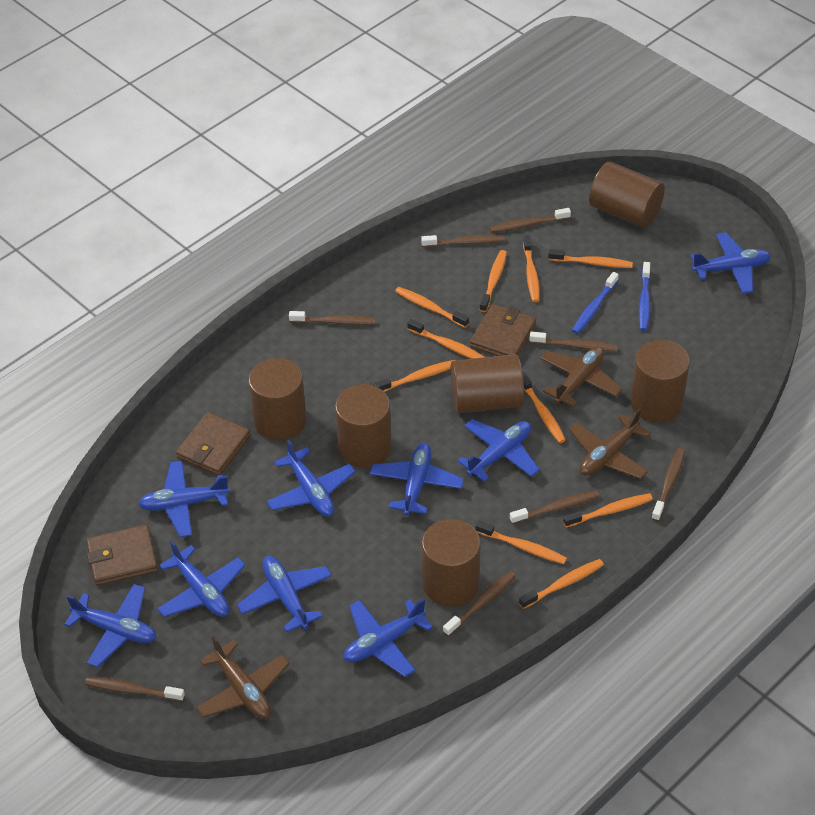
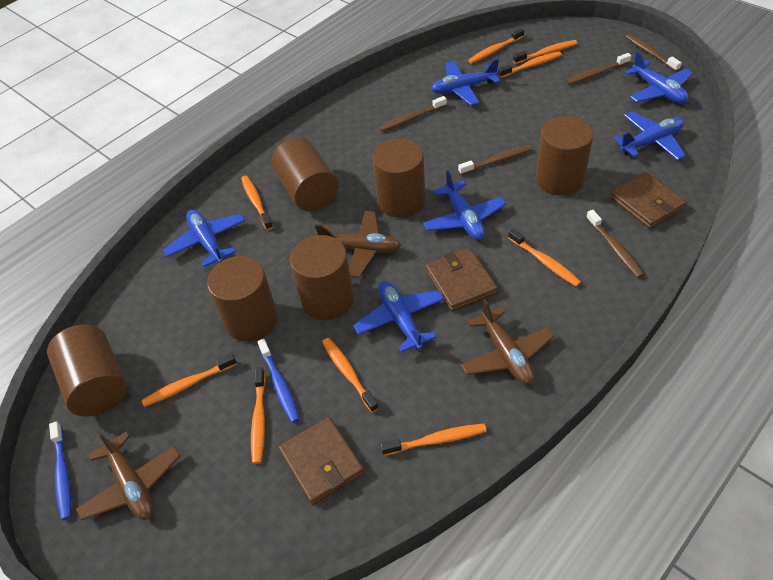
blue plane: [64,584,156,667] [138,461,230,537] [157,540,246,617] [237,556,332,632] [267,439,355,516] [343,599,433,677] [370,443,464,515] [457,419,540,482] [690,232,771,294] = 9 -> [163,210,245,267] [353,281,444,352] [423,170,506,240] [431,59,501,106] [613,112,686,160] [625,51,692,103] = 6
brown toothbrush: [85,677,185,702] [289,311,376,325] [421,235,505,247] [443,571,516,637] [490,208,571,233] [510,490,600,524] [530,331,618,351] [651,448,685,521] = 8 -> [379,96,447,132] [458,145,532,175] [566,53,631,85] [586,210,644,278] [626,34,682,72] = 5
orange toothbrush: [374,360,454,392] [395,287,469,328] [407,319,484,359] [476,521,567,564] [479,250,507,312] [519,559,604,609] [523,235,540,302] [523,372,566,443] [548,249,633,268] [563,493,653,527] = 10 -> [142,353,237,407] [241,176,273,230] [251,367,266,464] [322,338,379,413] [381,424,487,456] [468,28,524,64] [498,51,562,78] [508,228,581,287] [513,40,577,64] = 9

